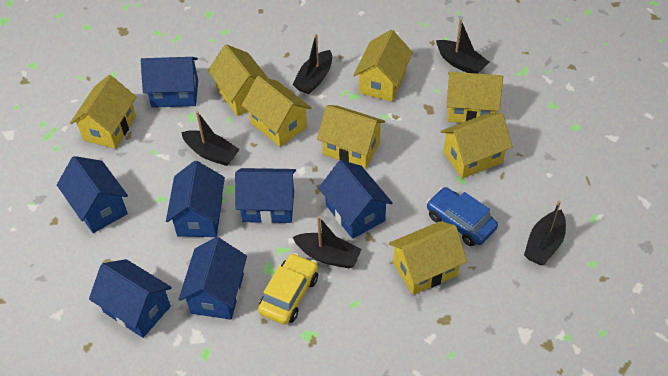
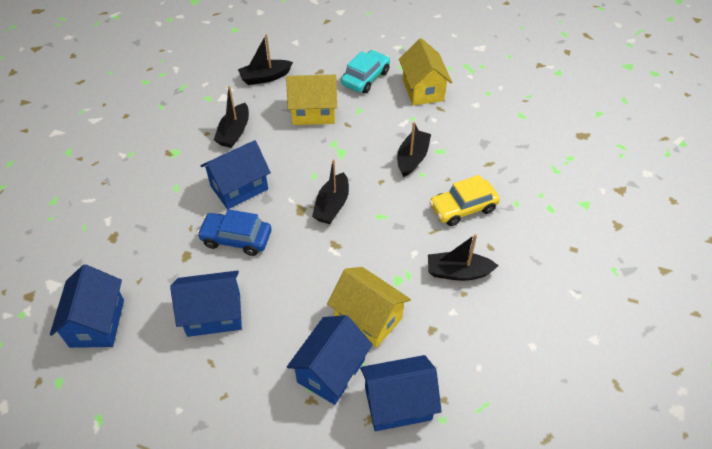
blue house: [57,156,128,233] [89,259,172,338] [141,57,198,108] [166,161,225,237] [179,237,247,319] [235,168,296,224] [319,160,393,239] = 7 -> [50,265,124,348] [170,271,242,337] [200,140,271,209] [287,315,373,405] [360,355,442,431] = 5
turquoise car: none = 0 -> [341,50,390,93] = 1
yellow house: [70,75,136,149] [208,44,268,116] [242,76,312,147] [317,105,385,169] [353,30,413,102] [389,221,467,295] [440,113,512,179] [446,72,503,123] = 8 -> [286,75,337,125] [327,267,411,348] [399,38,452,105] = 3

